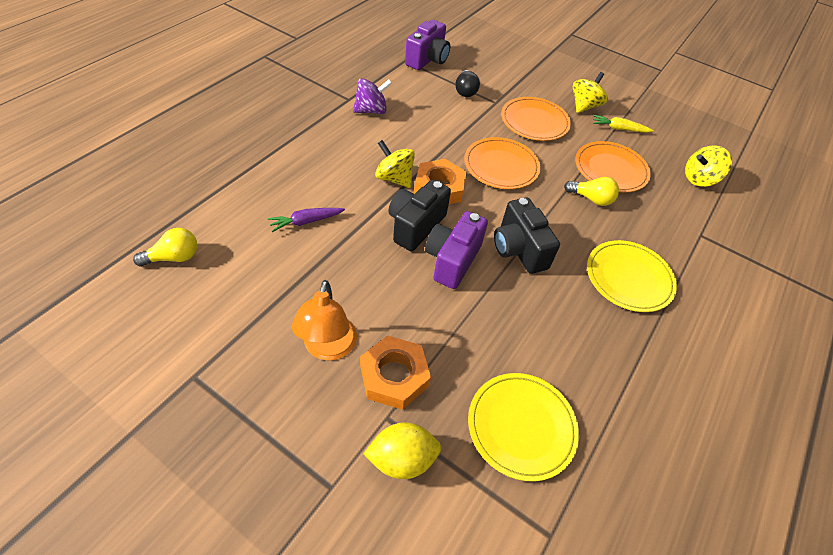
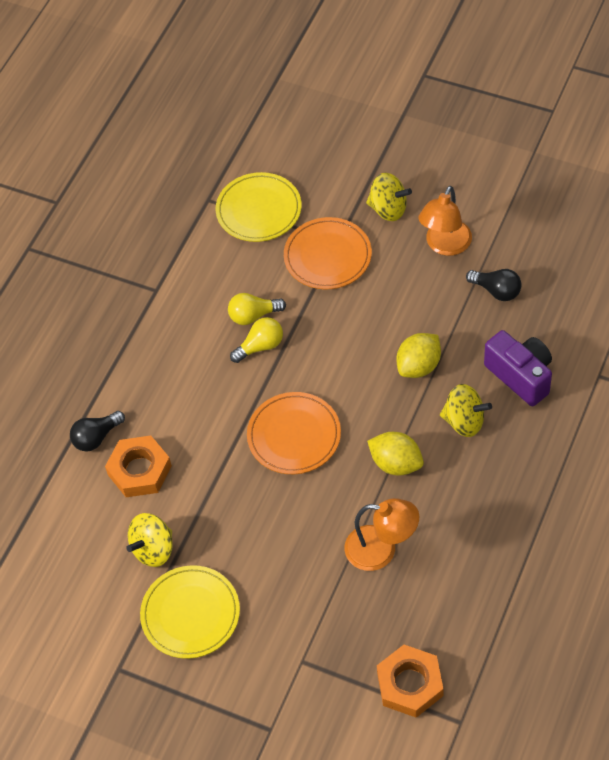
black camera: [388,180,451,251] [494,198,560,274] = 2 -> none = 0
black light bulb: [455,70,480,97] = 1 -> [70,411,125,451] [466,269,521,301] = 2
orange lamp: [292,280,357,360] = 1 -> [344,498,419,571] [418,186,472,256] = 2
orange plate: [464,137,541,189] [501,97,571,141] [575,141,651,193] = 3 -> [247,392,341,474] [284,217,372,289] = 2
purple camera: [405,20,450,70] [425,211,488,289] = 2 -> [484,330,552,406] = 1
purple carrot: [268,208,345,232] = 1 -> none = 0
purple spinning top: [353,78,392,114] = 1 -> none = 0
yellow carrot: [593,115,654,133] = 1 -> none = 0
yellow lemon: [363,422,442,479] = 1 -> [367,432,424,476] [396,333,441,378] = 2

